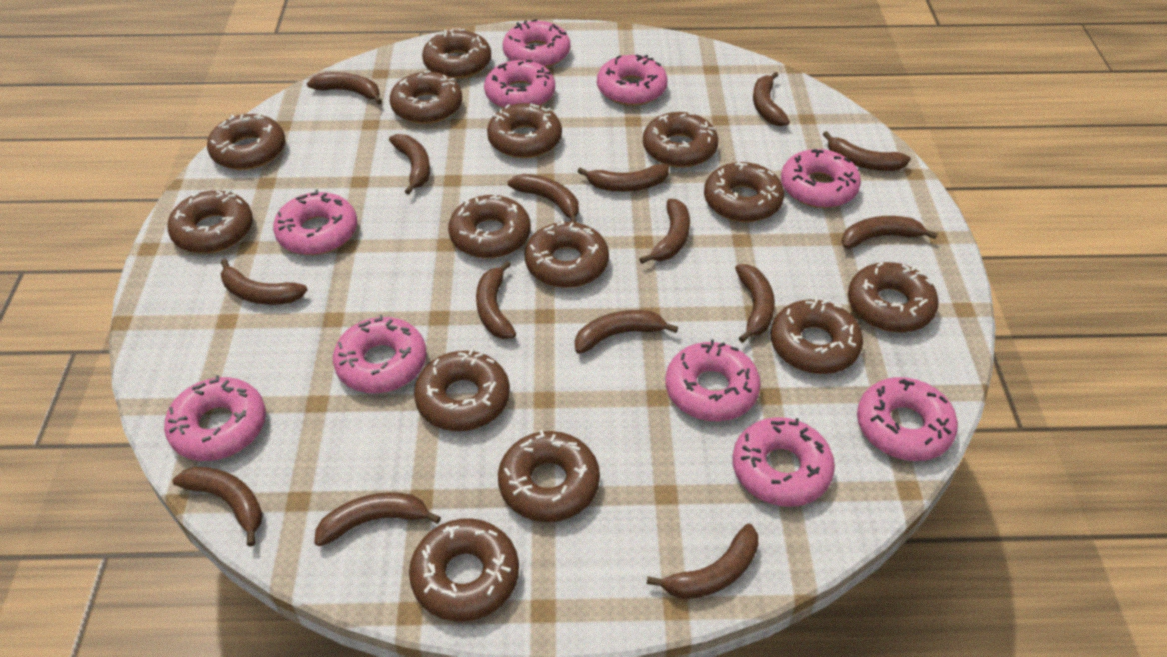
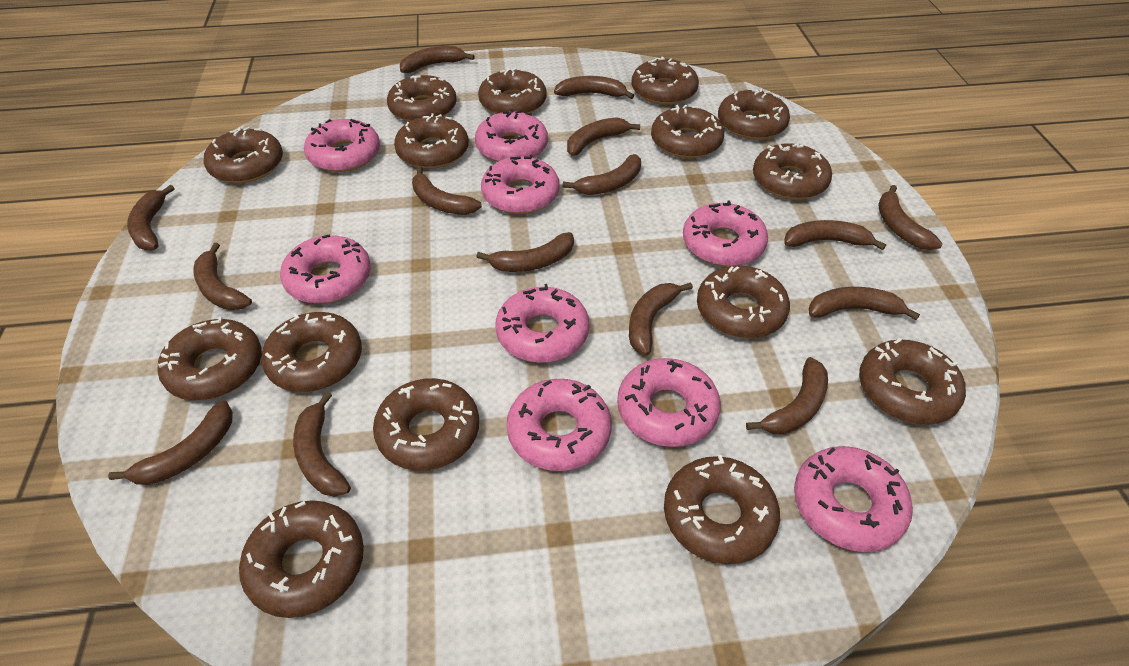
brown donut: [167,190,253,253] [207,114,285,170] [390,71,462,124] [409,519,519,622] [414,349,510,431] [422,29,491,79] [448,195,531,258] [487,103,562,158] [498,430,600,522] [525,219,609,288] [643,112,718,168] [704,162,784,222] [770,297,863,374] [848,262,939,333] = 14 -> [157,316,262,400] [203,127,283,183] [239,500,364,618] [261,312,362,392] [373,378,479,471] [387,75,457,122] [394,113,469,169] [478,68,547,114] [632,56,699,105] [651,105,724,158] [664,455,780,564] [697,266,790,338] [718,89,790,140] [753,143,832,200] [859,338,966,425] = 15
pink donut: [164,375,266,461] [273,189,357,255] [333,314,427,393] [484,60,555,108] [503,19,570,68] [597,55,667,106] [665,339,761,421] [732,417,835,507] [781,149,861,208] [857,377,958,461] = 10 -> [280,234,371,304] [304,119,380,172] [475,109,548,162] [481,155,559,214] [495,284,589,363] [506,379,611,471] [617,358,721,447] [683,201,768,267] [794,446,913,552] = 9

